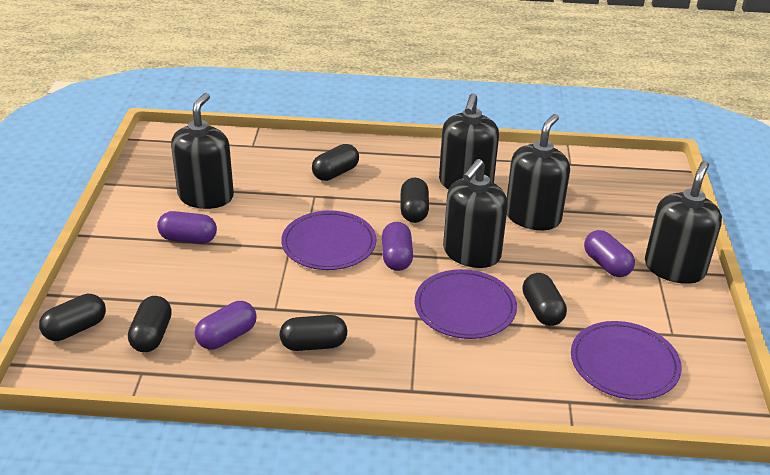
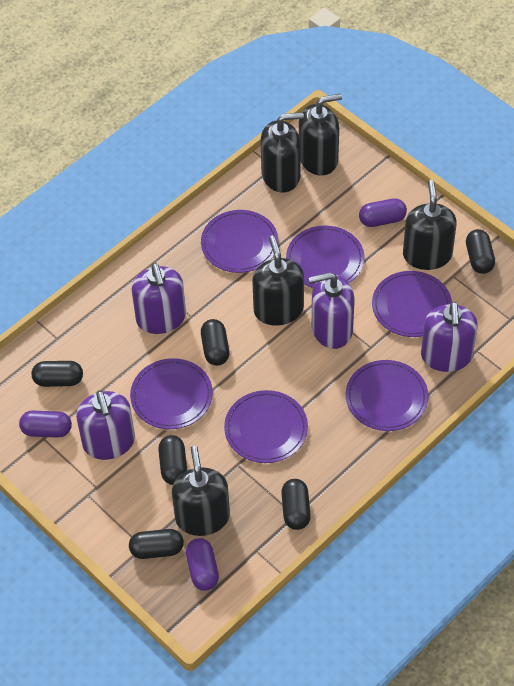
purple capsule: [157,211,217,244] [195,301,257,349] [382,222,413,271] [584,230,635,277] = 4 -> [19,411,72,438] [186,538,219,591] [359,198,407,227] = 3
purple plate: [281,211,377,270] [415,269,517,339] [571,321,682,400] = 3 -> [130,358,213,429] [201,210,278,273] [224,390,308,463] [286,226,364,288] [346,360,429,431] [372,271,452,337] = 6
purple soap dispenser: none = 0 -> [76,390,135,460] [131,263,186,334] [309,272,355,349] [421,301,478,372] = 4

